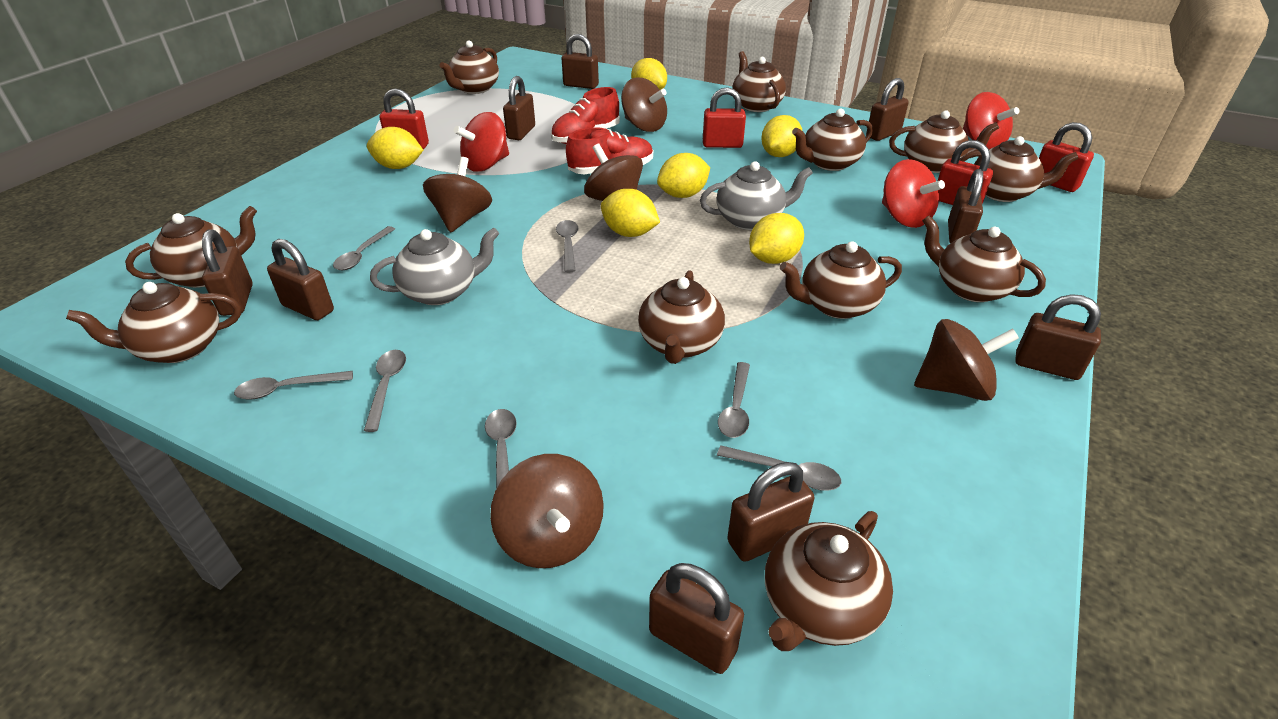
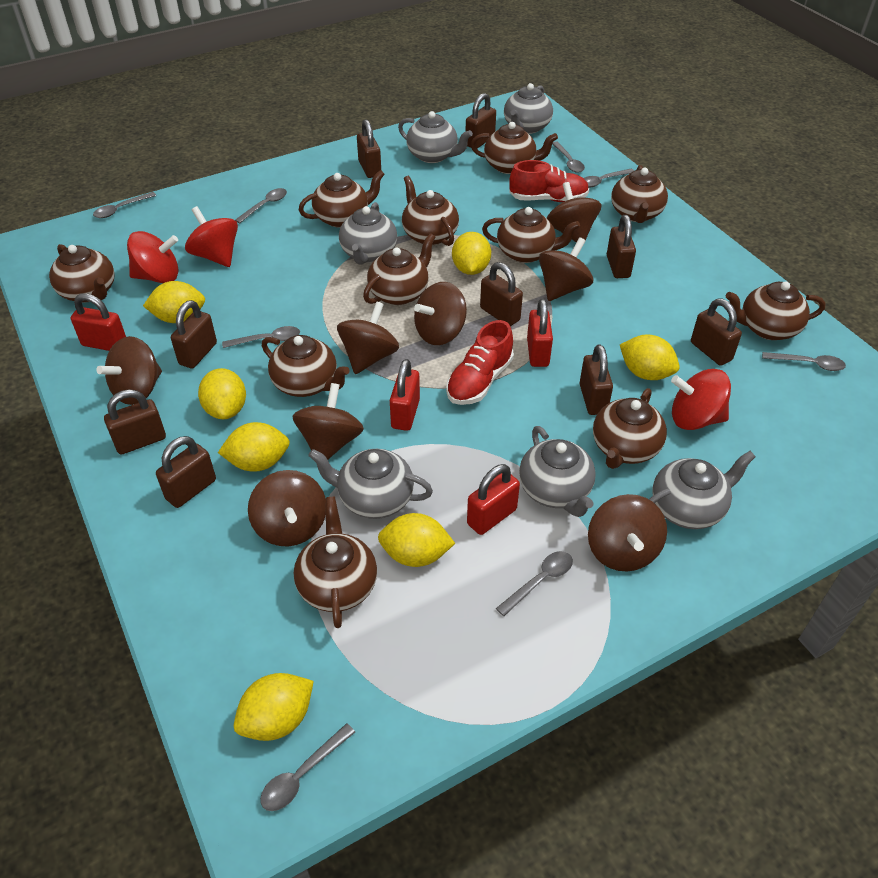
brown spinning top: [423,157,492,233] [490,454,604,568] [584,144,643,201] [621,77,667,132] [914,319,1019,401] = 5 -> [96,336,162,405] [248,470,326,546] [292,383,364,459] [337,301,399,374] [414,282,467,345] [539,237,593,301] [547,182,602,243] [588,494,667,571] = 8
grey spoon: [234,371,353,400] [333,226,395,270] [364,350,406,432] [485,409,517,489] [556,220,578,272] [717,446,841,491] [718,362,750,438] = 7 -> [93,192,156,218] [222,326,300,348] [235,188,287,223] [260,723,355,811] [496,551,573,616] [552,142,585,173] [584,169,634,188] [762,352,846,371] = 8
grey teapot: [370,228,499,305] [700,161,813,230] = 2 -> [308,449,433,519] [339,202,397,265] [398,111,473,163] [504,83,553,134] [519,426,596,517] [649,451,756,529] = 6
yellow lemon: [367,127,423,169] [601,189,660,237] [631,58,667,90] [657,153,710,198] [749,213,804,264] [761,115,802,157] = 6 -> [143,281,205,323] [198,368,246,419] [218,422,290,472] [234,673,314,741] [378,513,455,567] [452,232,491,275] [620,335,680,380] = 7

